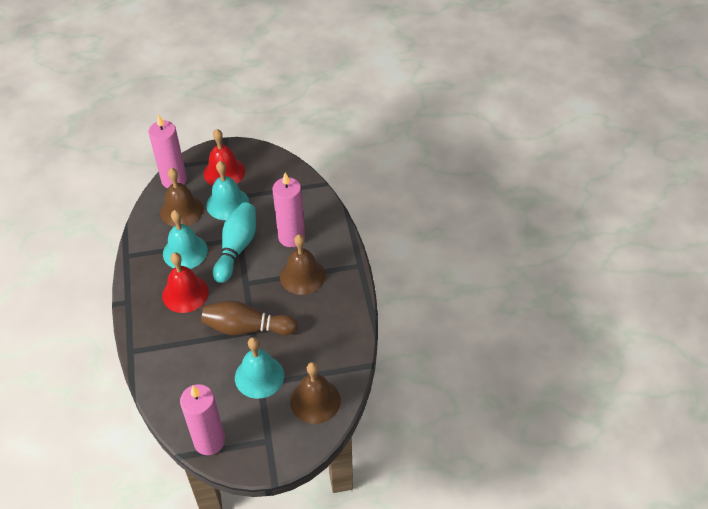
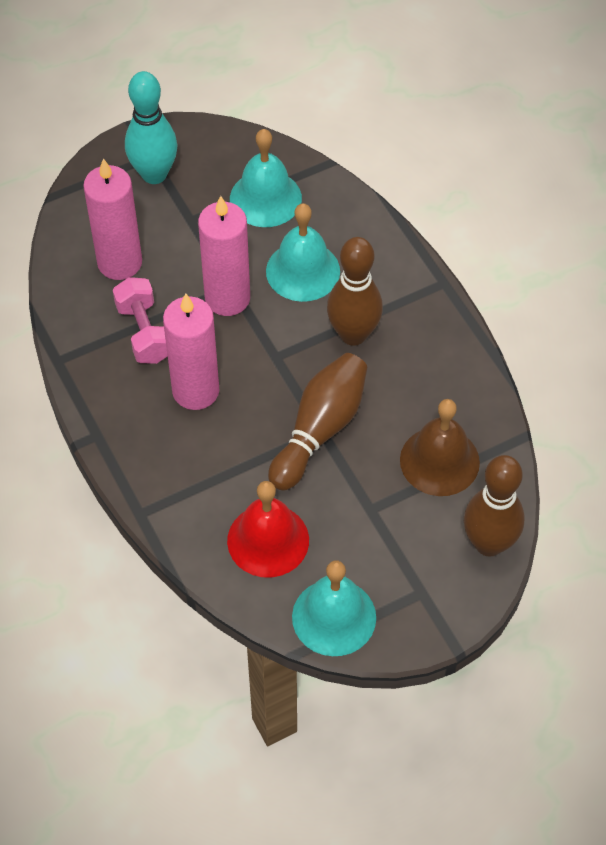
brown bell: [160,168,203,227] [280,234,326,295] [290,362,341,424] = 3 -> [400,399,480,496] = 1
brown bowling pin: [201,301,298,335] = 1 -> [268,353,368,491] [327,237,383,346] [464,455,525,557] = 3
pink dumbbell: none = 0 -> [113,277,168,364] = 1
red bell: [162,252,209,313] [204,129,245,186] = 2 -> [227,481,309,578] = 1

